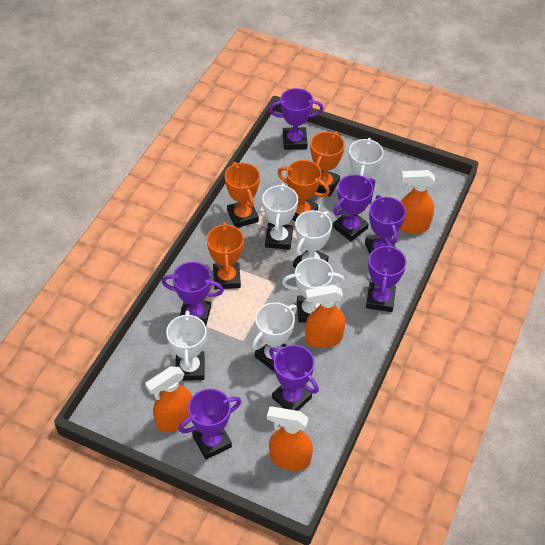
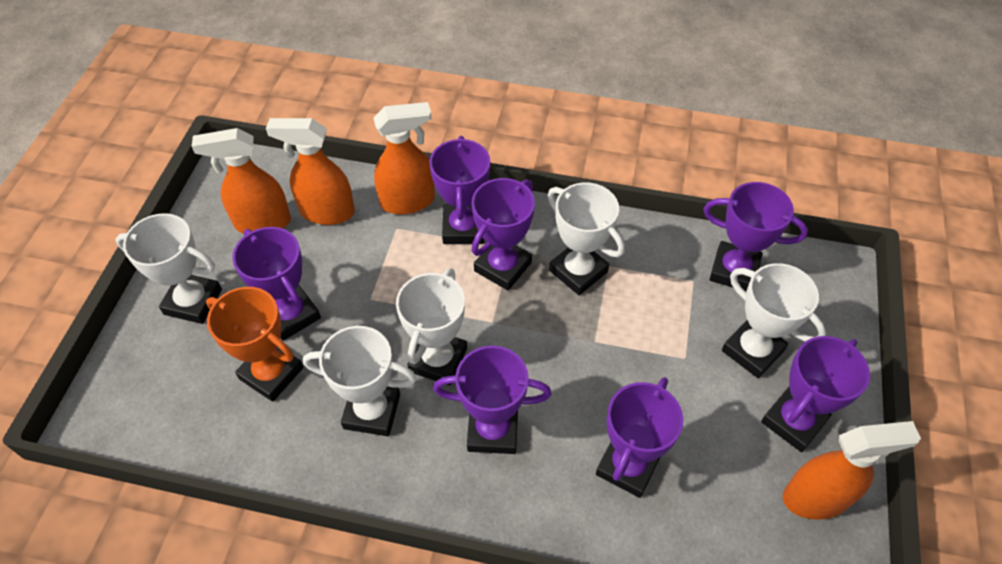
orange trophy: [207,222,244,289] [225,162,260,228] [278,160,330,221] [310,132,345,197] = 4 -> [206,287,303,402] = 1
white trophy: [166,311,207,381] [252,302,297,372] [262,183,298,250] [282,257,345,323] [293,210,332,268] [349,138,384,203] = 6 -> [115,213,222,324] [303,326,417,436] [396,268,467,386] [548,182,625,295] [722,263,826,378] = 5

